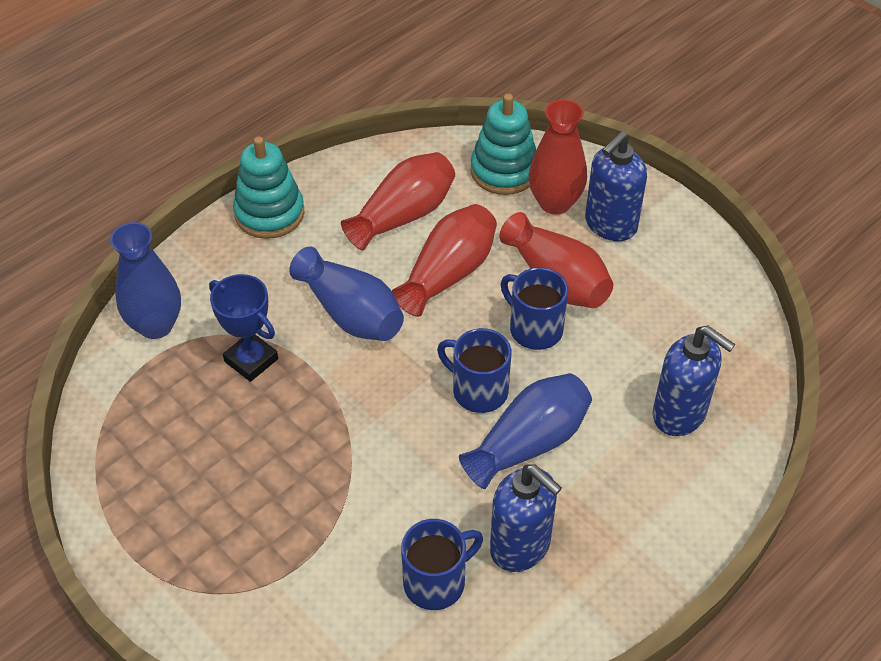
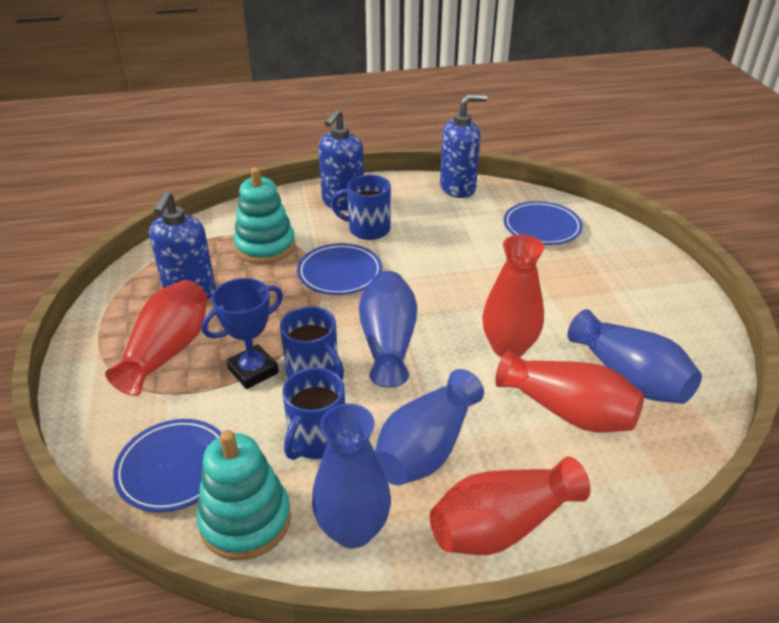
blue plate: none = 0 -> [113,419,222,512] [297,243,382,295] [504,201,583,245] = 3
blue vase: [110,222,181,339] [289,247,404,341] [459,373,592,489] = 3 -> [312,404,391,548] [359,271,417,388] [375,369,484,485] [568,309,702,404] = 4

